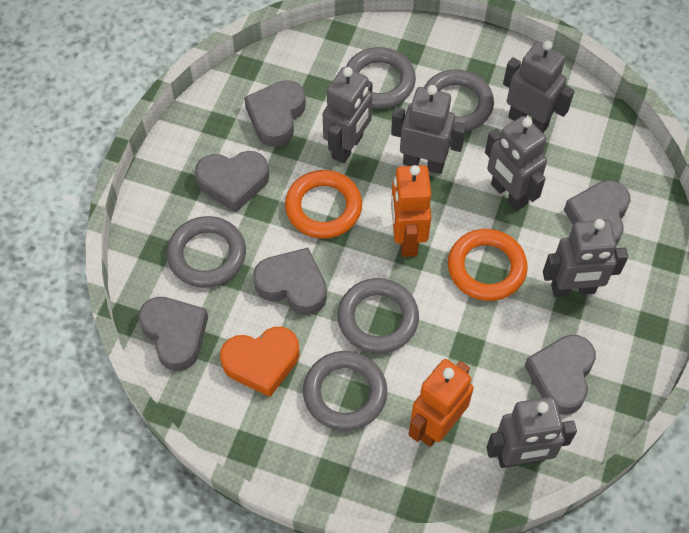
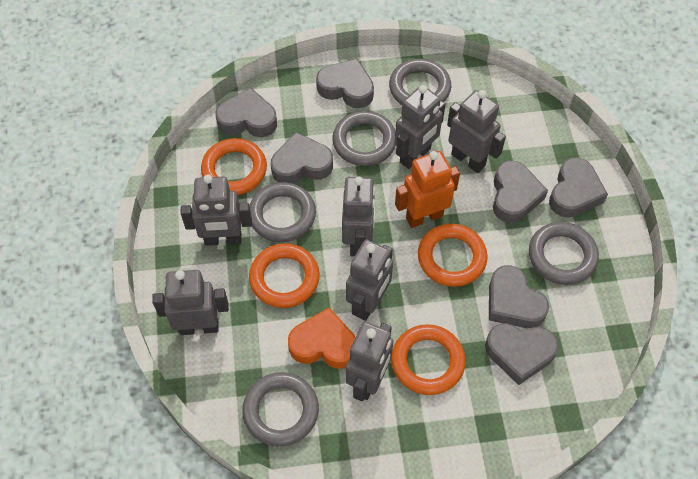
grey heart: [138,297,208,371] [195,151,269,212] [244,80,306,147] [253,248,327,315] [525,335,596,415] [564,180,630,246] = 6 -> [216,88,277,137] [271,132,333,184] [316,58,374,108] [485,323,559,385] [489,265,549,328] [493,161,548,223] [549,157,608,218] = 7
grey robot: [323,67,373,164] [391,85,466,174] [485,116,547,211] [486,397,577,468] [503,41,574,133] [543,219,628,297] = 6 -> [152,270,229,335] [180,174,252,246] [342,177,375,257] [346,239,393,321] [346,322,393,401] [395,85,445,169] [447,90,506,173] = 7
orange ring: [285,170,362,239] [448,229,528,301] = 2 -> [201,138,267,195] [249,243,320,308] [391,324,466,395] [418,224,488,287] = 4
orange robot: [391,165,431,257] [409,359,474,447] = 2 -> [395,151,460,228] = 1

